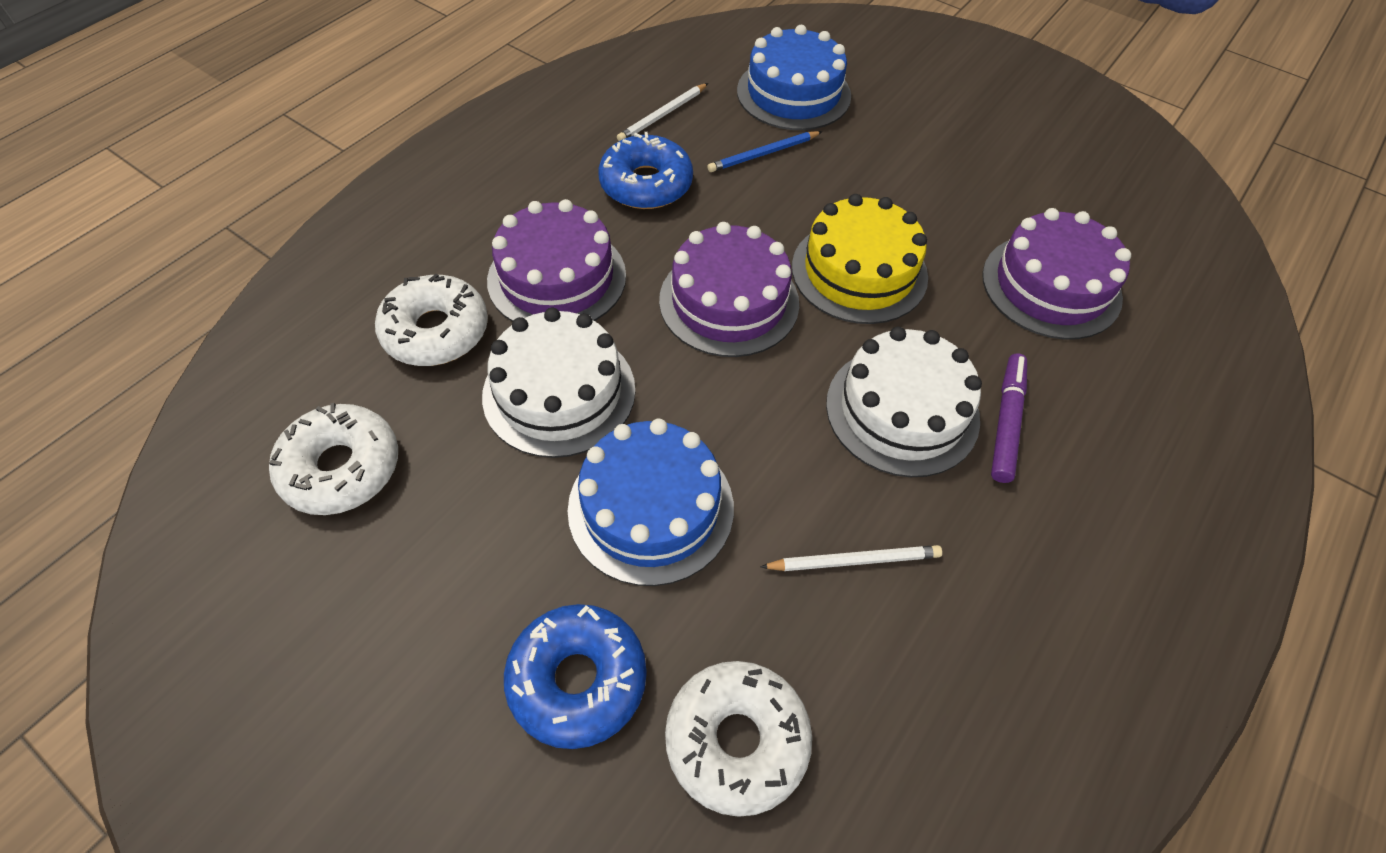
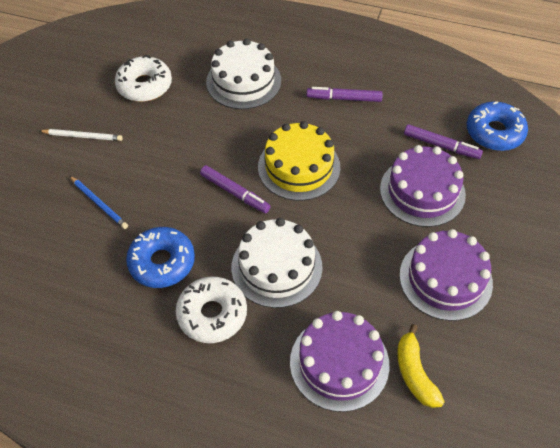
blue cake: [568,419,734,586] [737,25,851,130] = 2 -> none = 0
purple marker: [991,353,1027,483] = 1 -> [200,165,271,213] [307,87,383,102] [404,124,483,159] = 3
white donut: [269,403,398,515] [375,274,488,366] [665,661,812,817] = 3 -> [115,54,172,102] [176,277,247,343] = 2
white pencil: [617,83,708,141] [760,545,942,571] = 2 -> [40,129,123,141] = 1
yellow banana: none = 0 -> [397,324,445,408] = 1

